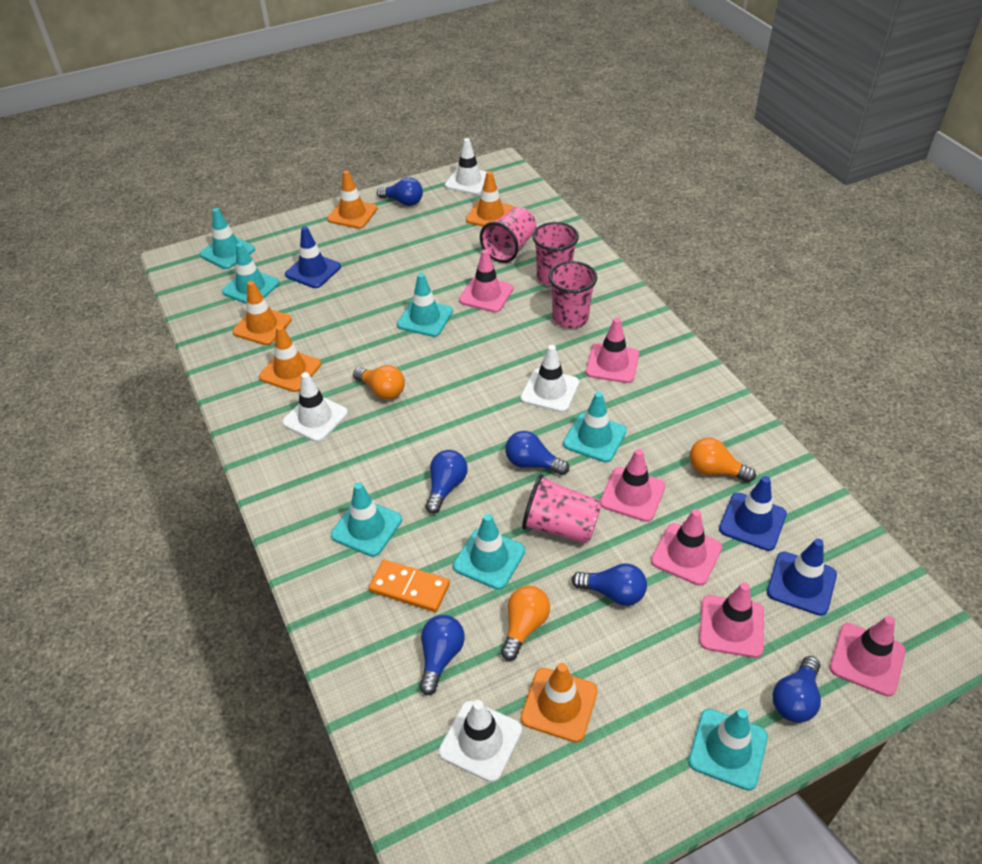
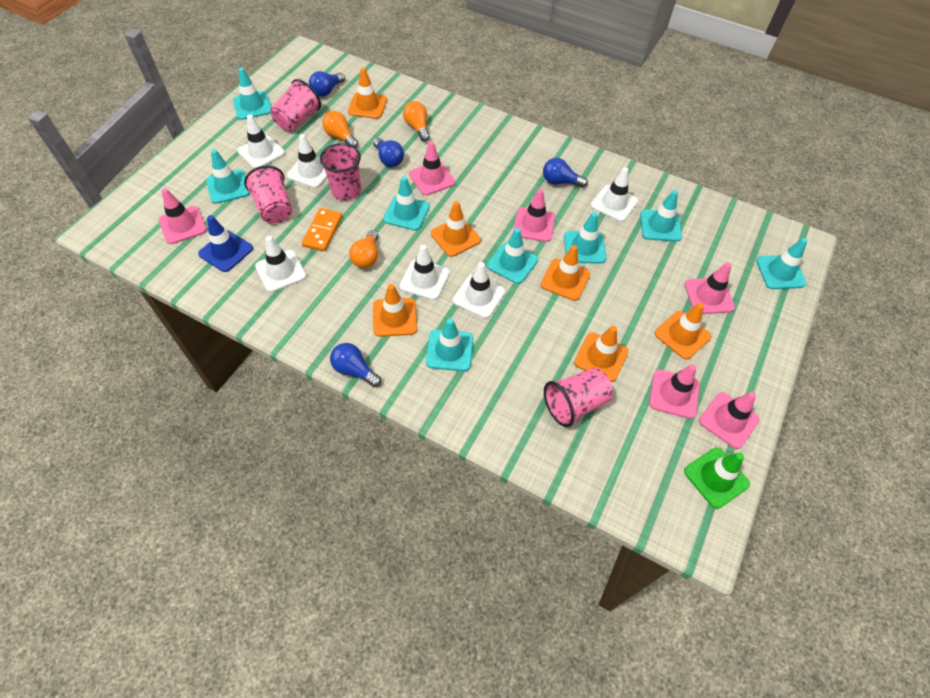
blue light bulb: [377,177,423,206] [419,615,465,695] [426,450,468,514] [505,431,569,475] [572,563,647,606] [773,656,821,723] = 6 -> [309,71,345,97] [330,343,381,387] [373,138,404,167] [543,158,588,188] = 4
blue traffic cone: [285,226,341,288] [719,476,787,551] [767,539,837,616] = 3 -> [198,215,253,272] = 1
green traffic cone: none = 0 -> [684,448,750,509] = 1
orange traffic cone: [232,281,292,345] [259,325,321,392] [327,170,378,229] [466,171,514,227] [521,663,598,743] = 5 -> [348,68,387,119] [373,284,417,337] [431,201,481,257] [541,245,590,301] [574,326,629,382] [654,303,711,360] = 6
turquoise traffic cone: [199,208,255,269] [222,243,280,304] [331,482,402,557] [397,273,453,337] [453,514,525,590] [563,392,627,463] [688,708,768,791] = 7 -> [206,149,250,204] [233,68,271,120] [383,176,430,231] [426,318,473,371] [487,228,538,284] [564,212,606,264] [640,190,682,242] [756,238,807,289] = 8
white traffic cone: [282,372,348,442] [439,700,522,782] [445,138,487,195] [521,345,579,412] = 4 -> [237,114,285,168] [255,236,306,292] [287,134,327,188] [399,245,450,300] [453,262,505,319] [591,167,638,222] = 6

